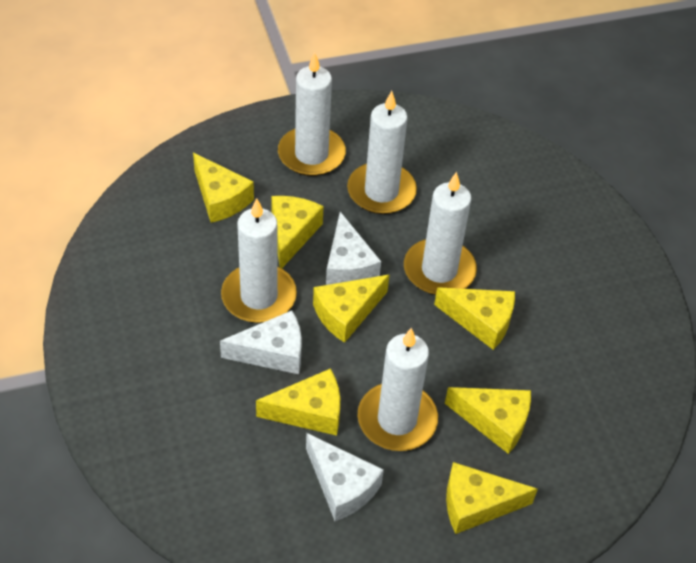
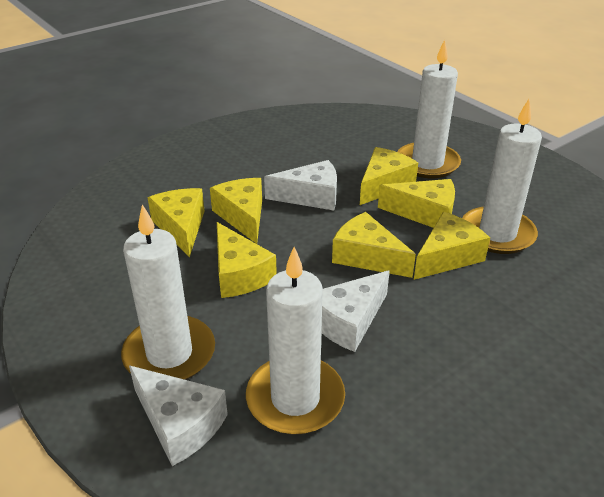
white candle: [221,198,297,323] [278,53,346,176] [347,91,417,214] [358,328,438,451] [404,172,477,295] = 5 -> [121,205,215,380] [246,247,345,435] [397,40,461,178] [462,99,542,254] = 4

